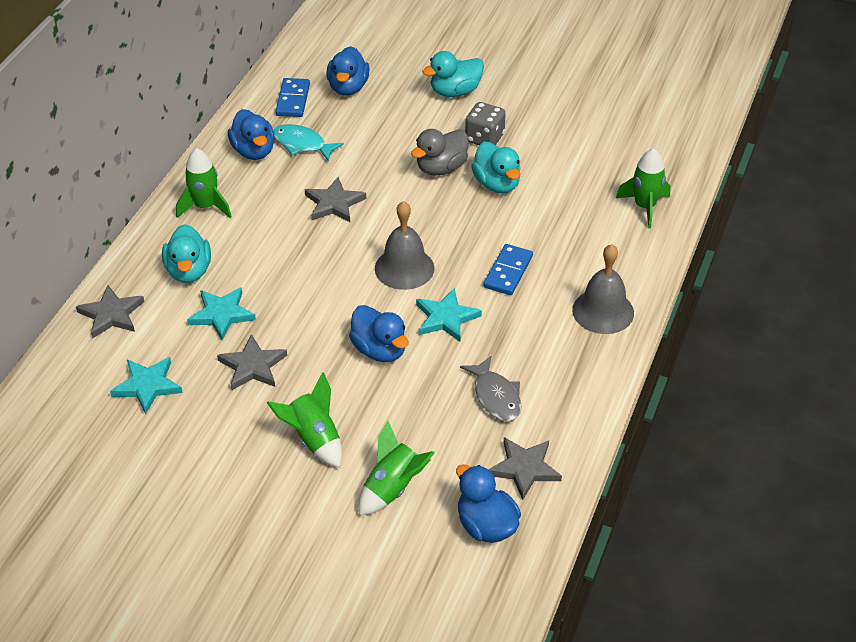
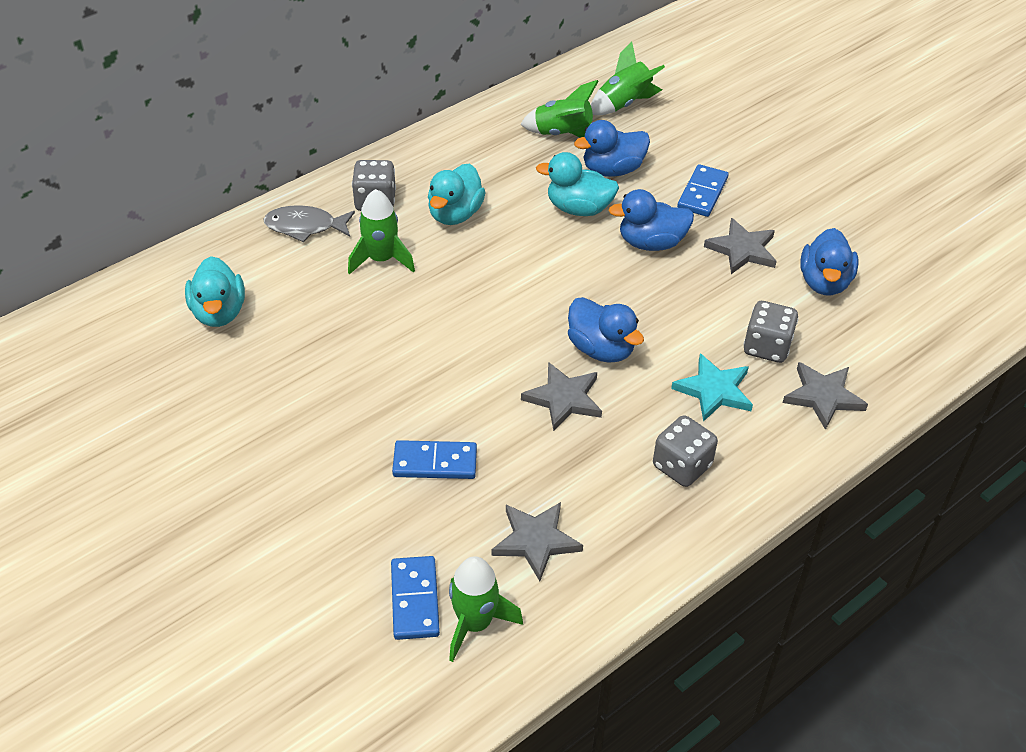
blue domino: [275,78,310,117] [483,244,533,295] = 2 -> [391,556,440,640] [392,440,477,479] [677,164,729,217] = 3
grey bell: [375,201,434,290] [572,244,634,334] = 2 -> none = 0
grey dice: [465,102,506,145] = 1 -> [352,160,396,211] [653,415,718,487] [743,301,798,363] = 3
grey duck: [411,129,469,176] = 1 -> none = 0
turquoise fish: [273,124,344,161] = 1 -> none = 0
turquoise star: [110,357,183,415] [187,287,256,340] [416,288,482,342] = 3 -> [671,353,753,422] = 1

